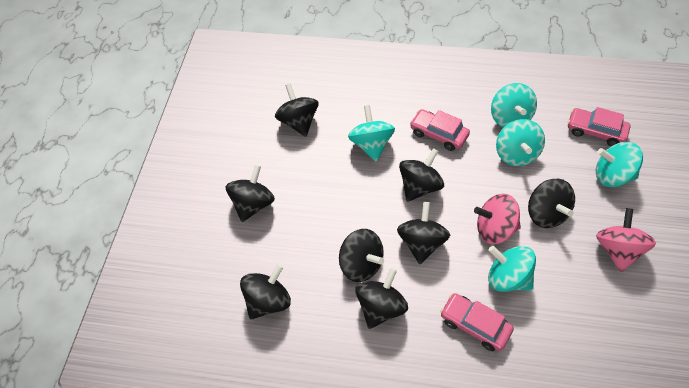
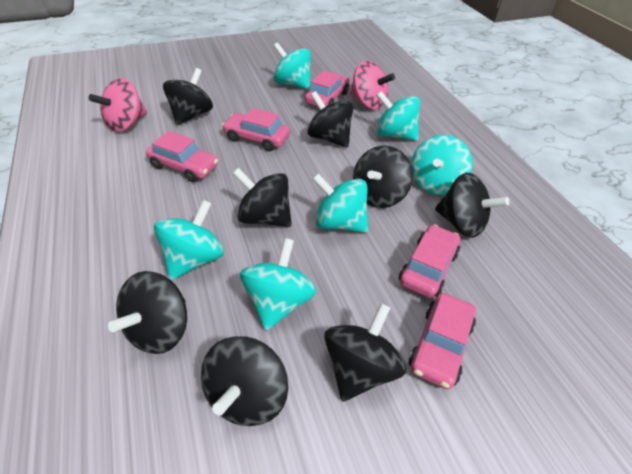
pink car: [410,109,470,151] [440,293,514,351] [568,107,630,146] = 3 -> [146,131,218,182] [222,108,290,151] [305,71,350,107] [399,224,460,298] [409,293,476,389] = 5
turquoise spinning top: [348,105,395,162] [488,246,536,292] [491,83,537,128] [496,119,545,166] [596,142,643,187] = 5 -> [154,200,224,280] [240,238,316,331] [273,42,311,90] [312,173,368,233] [376,91,420,141] [411,135,473,195] = 6

